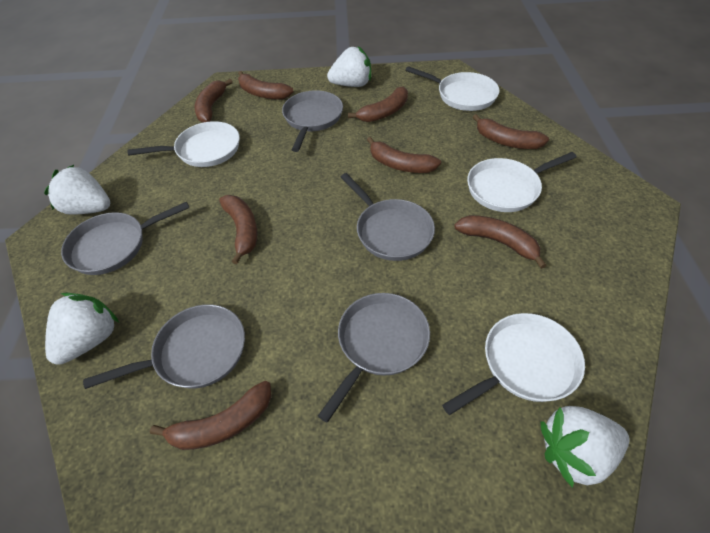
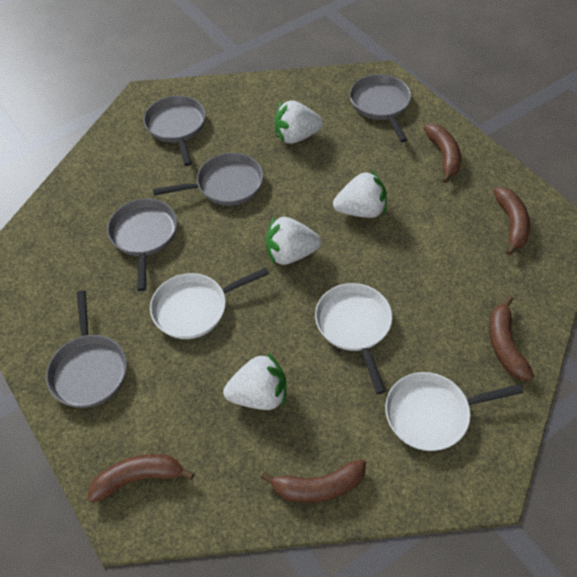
brown banana: [150,381,271,450] [195,79,233,123] [219,195,258,264] [238,71,294,100] [348,87,408,122] [367,137,441,173] [454,215,546,269] [473,114,549,149] = 8 -> [87,454,194,503] [261,459,366,503] [424,124,461,183] [489,296,534,380] [493,187,530,255] = 5
white pan: [127,121,240,167] [406,66,499,111] [442,313,585,415] [467,152,576,212] = 4 -> [150,267,269,339] [315,283,392,394] [385,372,523,451] = 3

